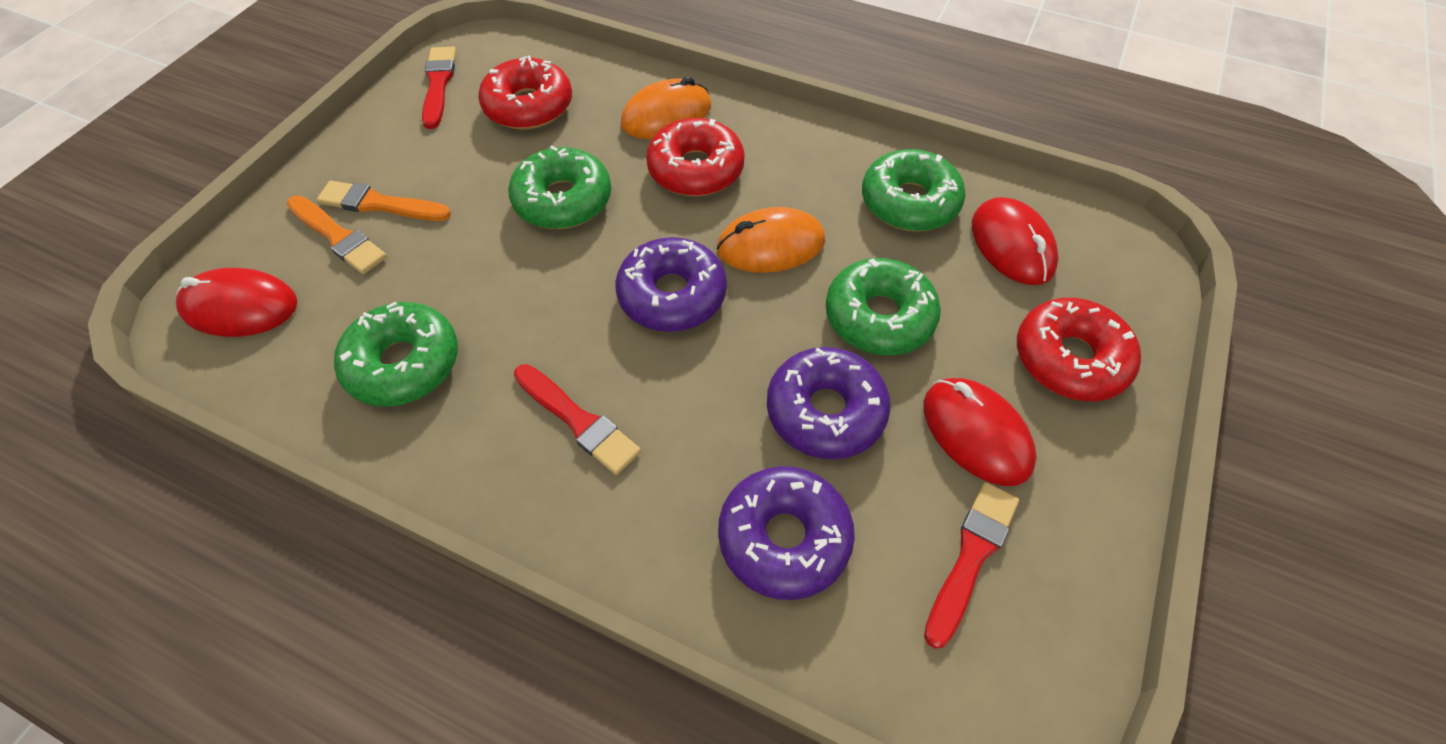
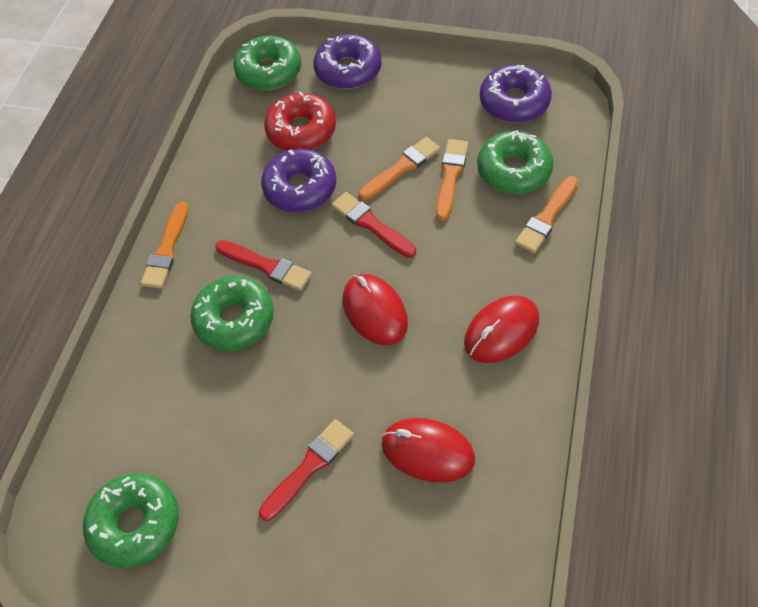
orange brush: [287,195,387,274] [316,181,451,221] = 2 -> [140,202,188,289] [358,137,440,200] [436,139,469,221] [515,176,578,253] = 4
orange mouse: [621,77,711,139] [717,207,825,273] = 2 -> none = 0
red donut: [478,56,572,129] [646,118,745,196] [1017,298,1141,401] = 3 -> [264,92,336,151] = 1

